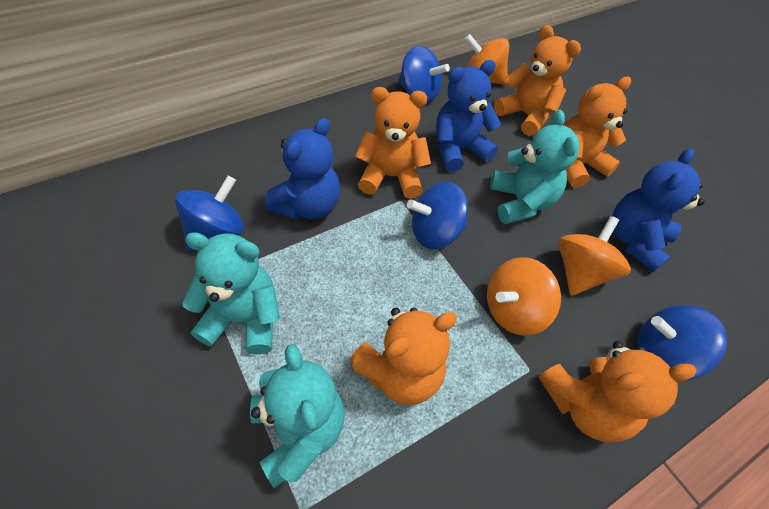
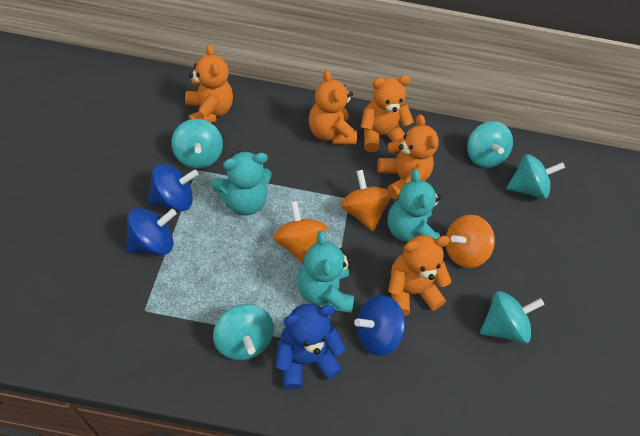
blue spinning top: [175,176,244,251] [398,46,450,103] [407,182,468,249] [637,305,727,381] = 4 -> [126,208,177,255] [148,164,199,211] [354,295,405,356] = 3
blue teddy bear: [265,118,340,220] [436,60,501,172] [612,148,705,272] = 3 -> [275,304,346,390] = 1
turquoise spinning top: none = 0 -> [171,119,223,168] [213,304,274,360] [467,121,513,168] [480,291,545,344] [506,154,565,199] = 5

